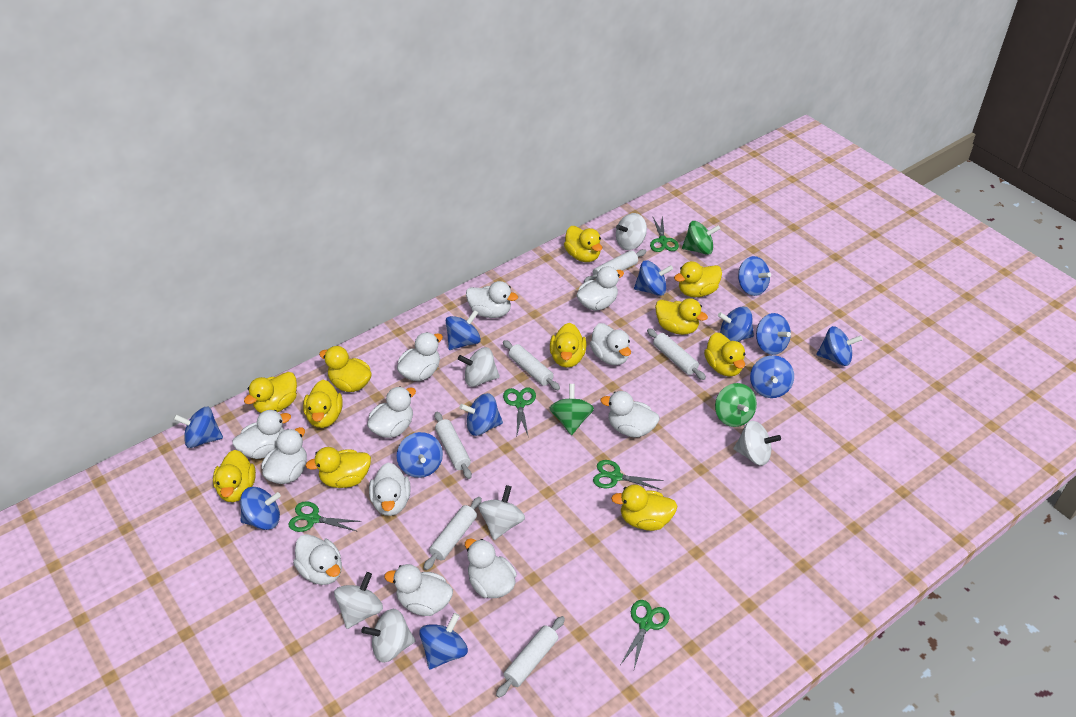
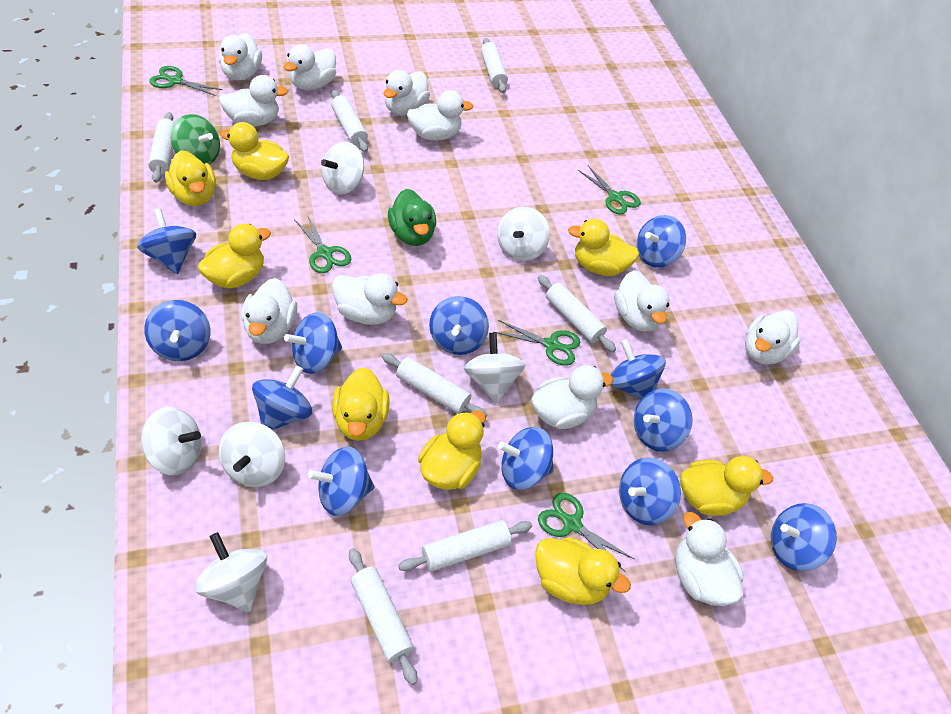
green duck: none = 0 -> [388,189,436,246] = 1
green spinning top: [550,384,594,435] [682,221,720,255] [715,383,757,427] = 3 -> [171,114,220,165] = 1
white duck: [232,410,291,459] [261,427,307,484] [293,534,342,585] [367,386,416,438] [369,462,411,516] [384,564,453,616] [397,332,443,381] [465,538,517,598] [466,281,518,318] [576,266,624,311] [590,323,631,365] [600,391,659,437] = 12 -> [219,33,262,80] [219,75,288,126] [241,278,297,344] [283,44,336,90] [332,273,407,325] [383,70,430,115] [407,90,473,141] [531,365,613,429] [614,270,670,332] [675,512,744,606] [745,310,801,365] = 11
white rolling pin: [424,497,482,570] [435,412,472,479] [496,616,565,698] [503,340,560,390] [584,249,646,283] [647,328,706,380] = 6 -> [148,112,175,183] [331,90,368,152] [349,548,417,685] [382,353,487,417] [398,520,532,572] [481,38,508,93] [538,275,616,352] = 7
yellow duck: [213,450,256,502] [244,372,297,413] [303,380,342,428] [305,447,371,488] [319,346,372,392] [550,323,586,368] [564,226,602,262] [611,484,678,531] [655,298,708,335] [674,261,722,297] [704,332,745,377] = 11 -> [165,150,216,206] [198,224,271,289] [220,122,289,180] [332,367,390,441] [418,410,486,490] [535,537,631,605] [568,219,639,276] [680,456,773,516] = 8

